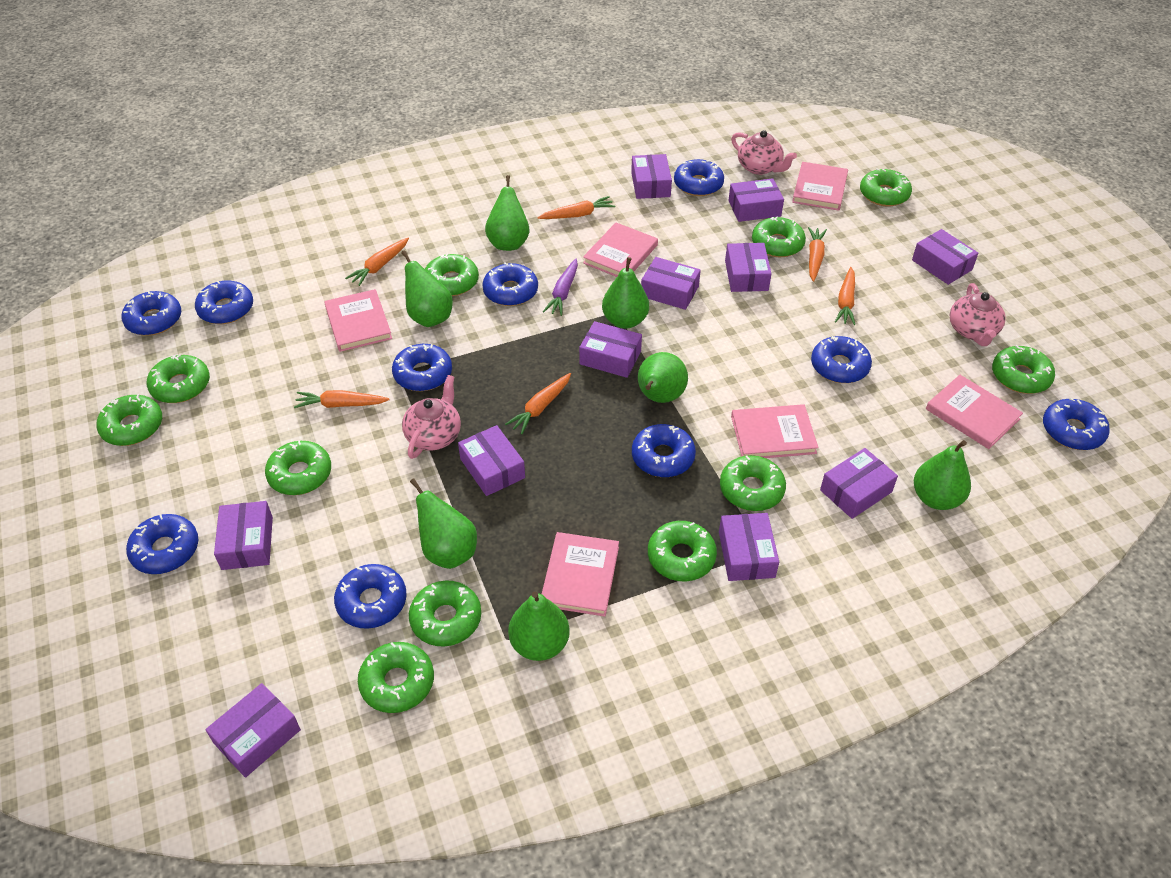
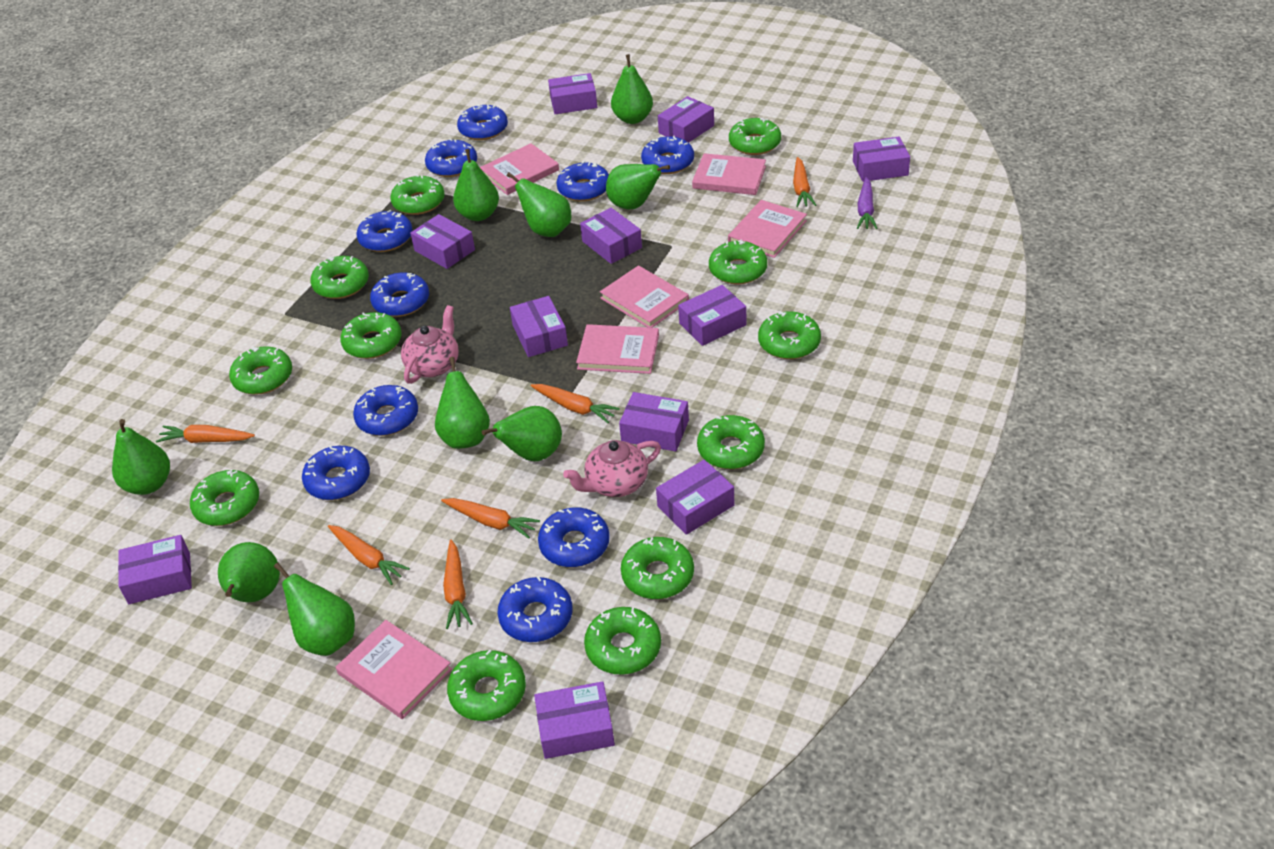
green donut: [97,394,162,446] [147,354,210,403] [265,440,331,495] [358,642,434,713] [409,581,481,647] [425,254,479,296] [648,521,717,581] [720,455,786,511] [752,216,806,257] [860,169,912,207] [992,345,1055,394] = 11 -> [190,470,259,526] [229,346,292,394] [311,256,369,299] [340,312,402,359] [390,175,445,215] [447,650,526,721] [584,607,661,675] [621,537,694,599] [697,415,765,469] [709,239,767,284] [729,118,781,155] [758,311,821,359] = 12
green pear: [401,250,453,327] [410,478,477,569] [485,175,529,251] [508,591,570,661] [602,257,649,329] [638,352,688,403] [914,440,971,510] = 7 -> [112,419,170,495] [218,542,280,602] [274,563,355,656] [435,357,490,449] [453,149,499,221] [482,406,562,461] [507,172,571,237] [606,164,670,209] [611,54,653,124] = 9
pink teapot: [402,375,461,459] [731,130,797,175] [950,283,1006,346] = 3 -> [401,305,459,384] [563,440,661,497] = 2

